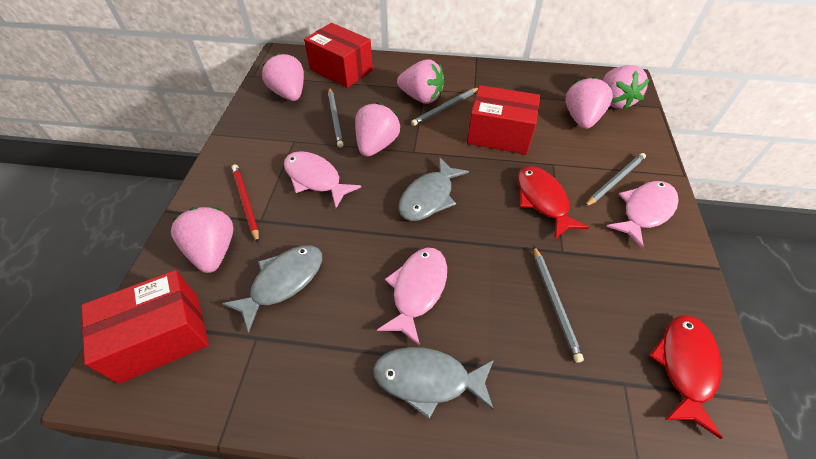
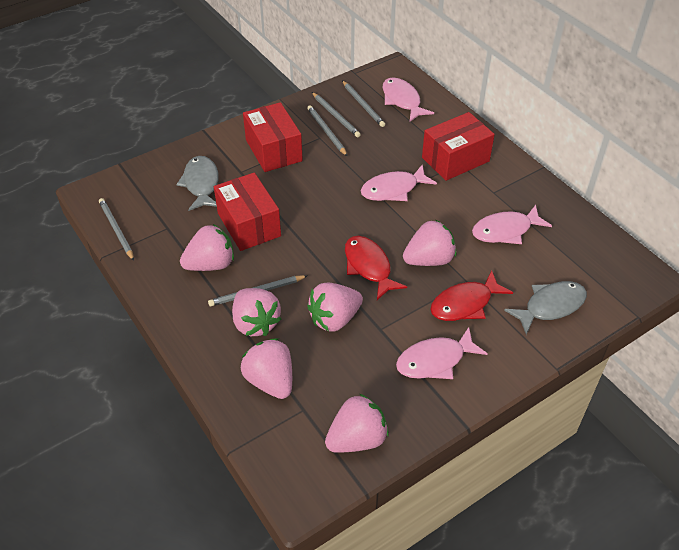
grey fish: [222,245,322,333] [373,347,494,419] [398,157,469,221] = 3 -> [176,156,219,211] [504,281,587,335] = 2
grey pencil: [328,87,344,148] [411,88,478,126] [534,246,584,363] [585,153,646,207] = 4 -> [99,198,134,261] [208,275,308,306] [307,105,347,156] [312,92,361,137] [342,80,385,127] = 5
pink fish: [284,151,362,208] [377,248,447,346] [606,181,679,249] = 3 -> [361,165,437,201] [383,77,434,122] [396,327,488,379] [472,205,552,244] = 4
red pencil: [232,164,259,243] = 1 -> none = 0

